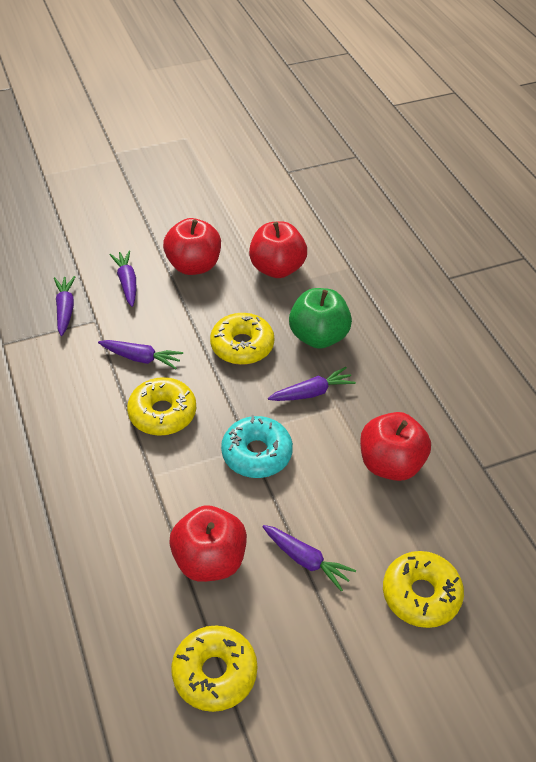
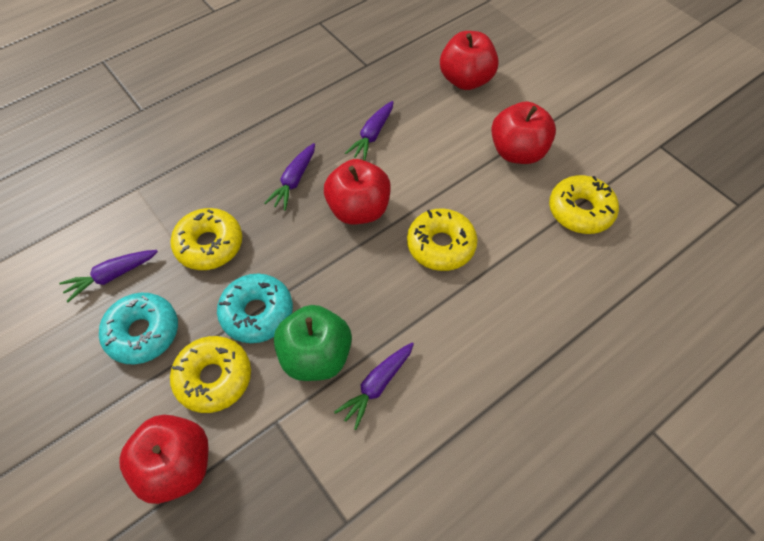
purple carrot: [54,276,76,336] [98,340,183,369] [109,250,136,307] [262,525,356,592] [268,367,356,401] = 5 -> [59,250,158,302] [264,143,315,211] [334,342,414,430] [345,101,393,161] = 4
turquoise donut: [221,415,293,478] = 1 -> [99,293,178,365] [217,273,293,343] = 2

